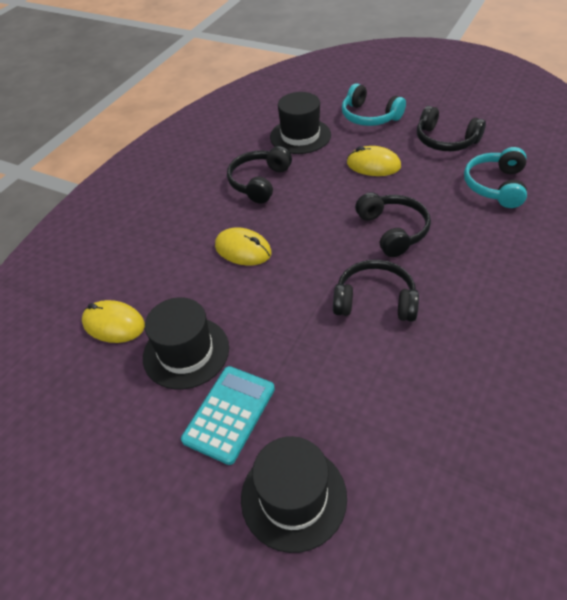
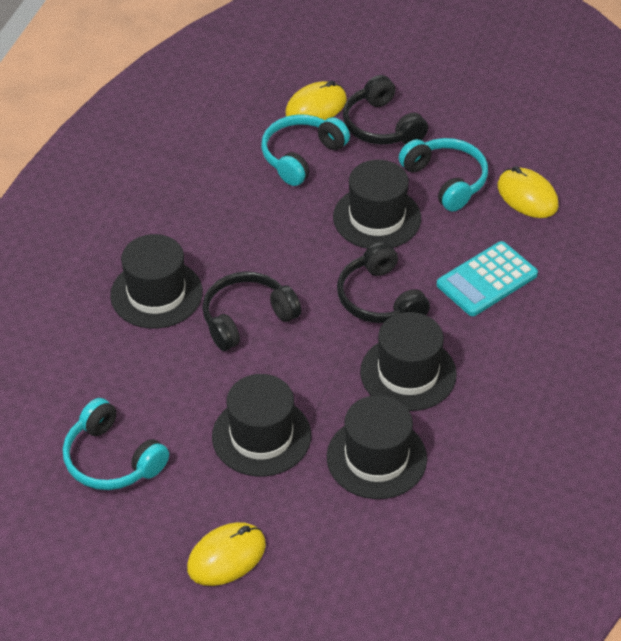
black hat: [143,297,229,390] [241,436,347,553] [270,92,331,154] = 3 -> [110,234,203,329] [212,374,311,476] [327,395,427,499] [333,160,421,249] [360,312,457,411] = 5
black headphones: [227,146,292,204] [333,260,419,322] [355,192,431,257] [417,106,486,151] = 4 -> [202,272,301,351] [337,242,430,323] [343,75,428,145] = 3
turquoise headphones: [342,83,406,126] [464,147,527,208] = 2 -> [63,398,169,490] [261,115,350,186] [399,138,488,212] = 3

